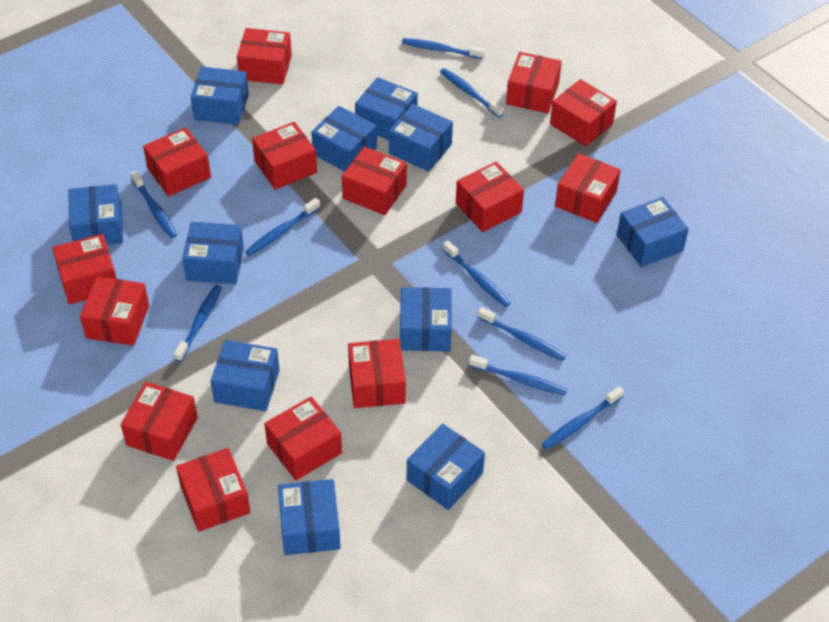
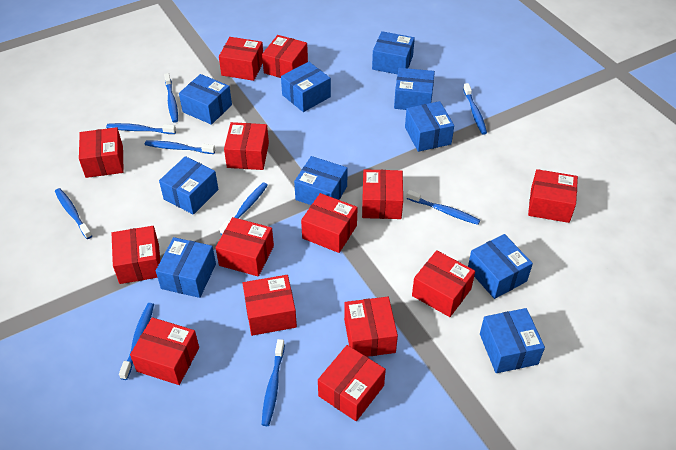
blue box: [69,184,123,245] [182,222,244,284] [191,67,249,125] [211,340,280,411] [278,479,340,555] [311,106,377,171] [355,77,418,140] [389,104,453,172] [400,287,452,351] [407,423,485,510] [617,197,689,267] = 11 -> [156,237,216,298] [159,156,218,215] [179,74,232,125] [281,62,331,112] [294,156,348,205] [372,31,415,74] [394,68,435,110] [405,101,454,152] [468,234,533,299] [480,308,545,373] = 10

